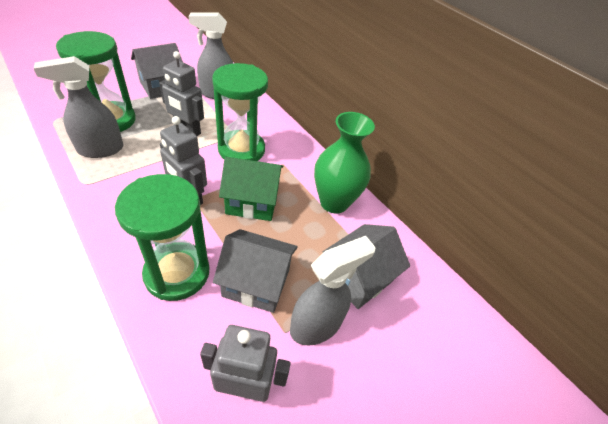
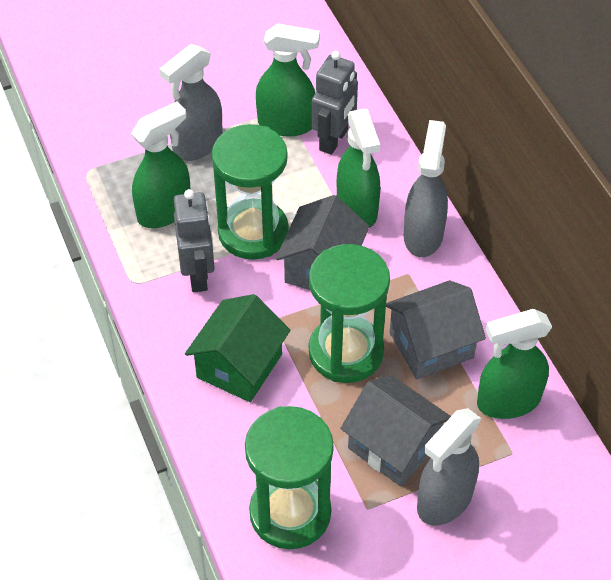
green spray bottle: none = 0 -> [131,102,190,228] [256,23,320,136] [337,109,380,228] [477,309,552,419] = 4
green vase: [314,112,375,214] = 1 -> none = 0
grey robot: [159,51,204,136] [160,116,207,205] [200,325,291,402] = 3 -> [174,189,215,292] [311,51,358,155] = 2

